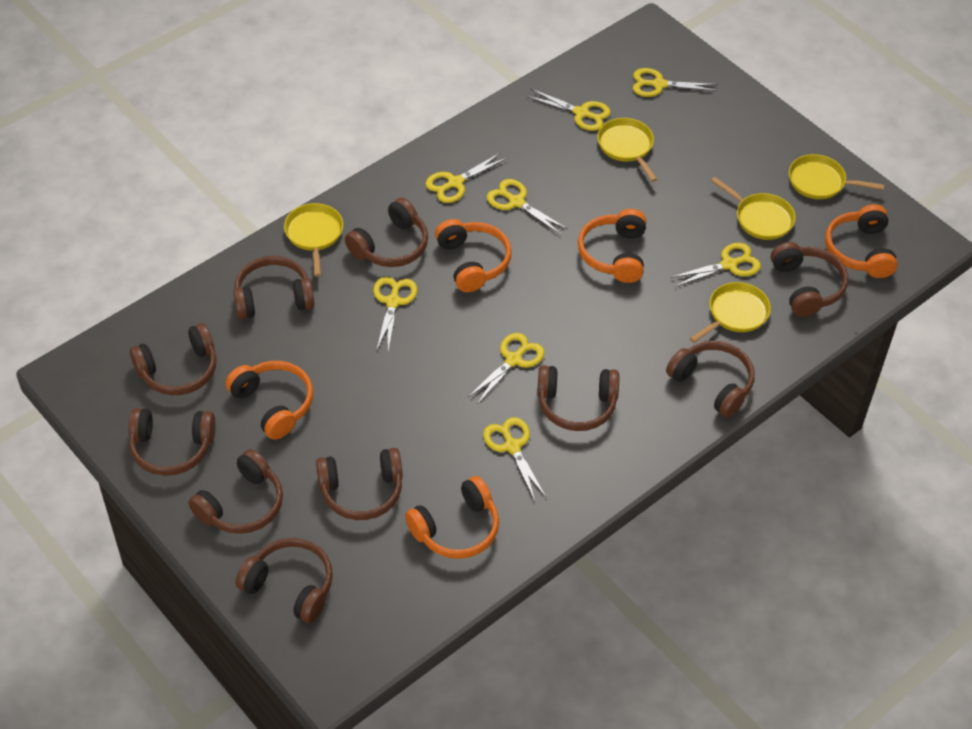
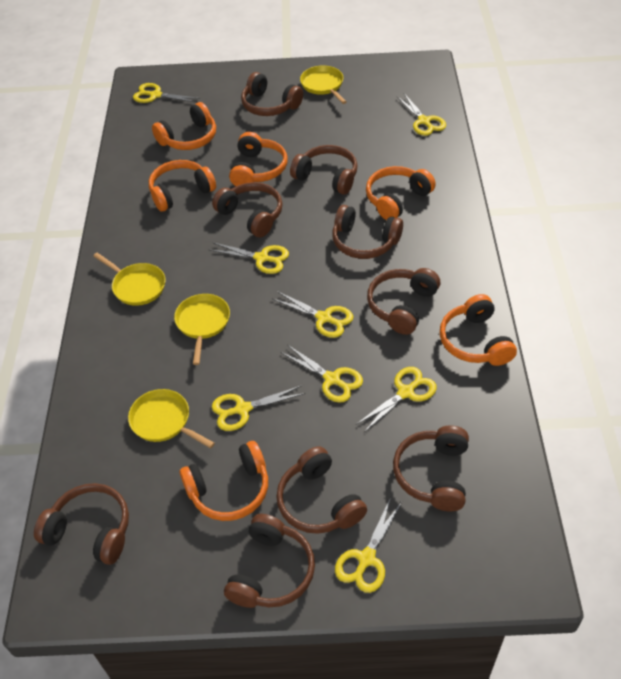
brown headphones: [128,408,216,476] [130,323,217,395] [188,449,283,534] [233,256,315,320] [235,538,333,623] [316,448,403,520] [345,198,428,267] [537,365,619,431] [666,341,755,418] [771,242,848,317] = 10 -> [34,483,129,565] [212,182,283,237] [224,514,315,608] [241,72,303,116] [276,446,367,534] [290,145,358,195] [332,205,403,259] [367,268,440,335] [393,425,469,512] = 9
orange headphones: [225,361,313,440] [405,476,499,559] [435,219,512,292] [578,209,646,283] [825,204,898,278] = 5 -> [149,160,216,211] [152,102,216,150] [180,441,268,521] [229,132,288,186] [366,166,436,220] [440,294,517,366] = 6
yellow pan: [284,203,343,277] [597,118,657,182] [689,282,771,343] [711,177,796,240] [789,154,884,199] = 5 -> [93,253,166,306] [128,389,215,448] [174,294,230,365] [300,65,347,104] = 4

